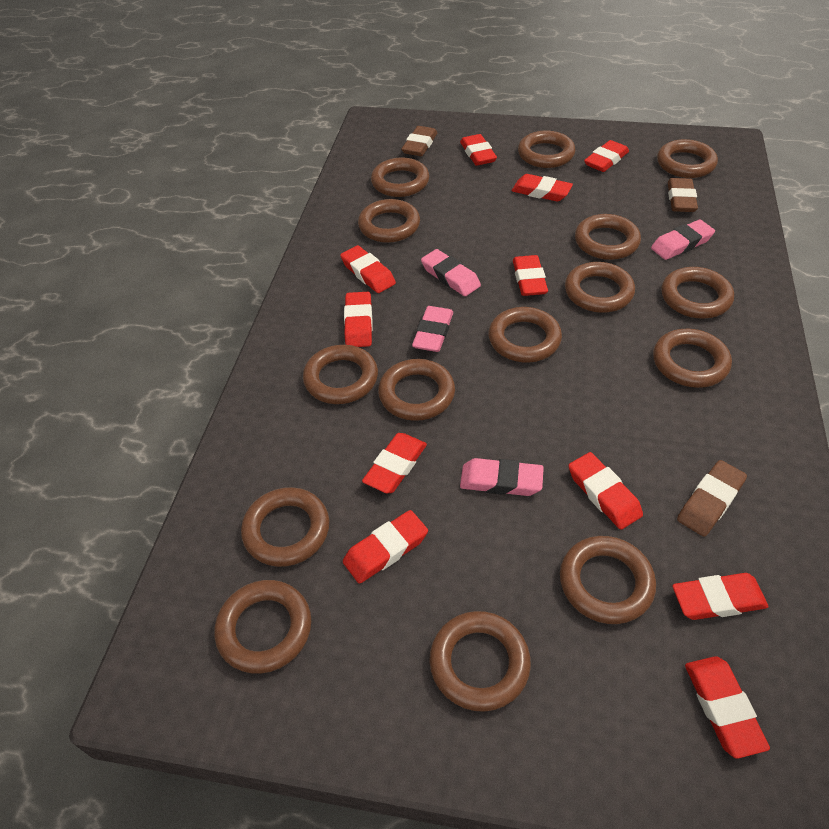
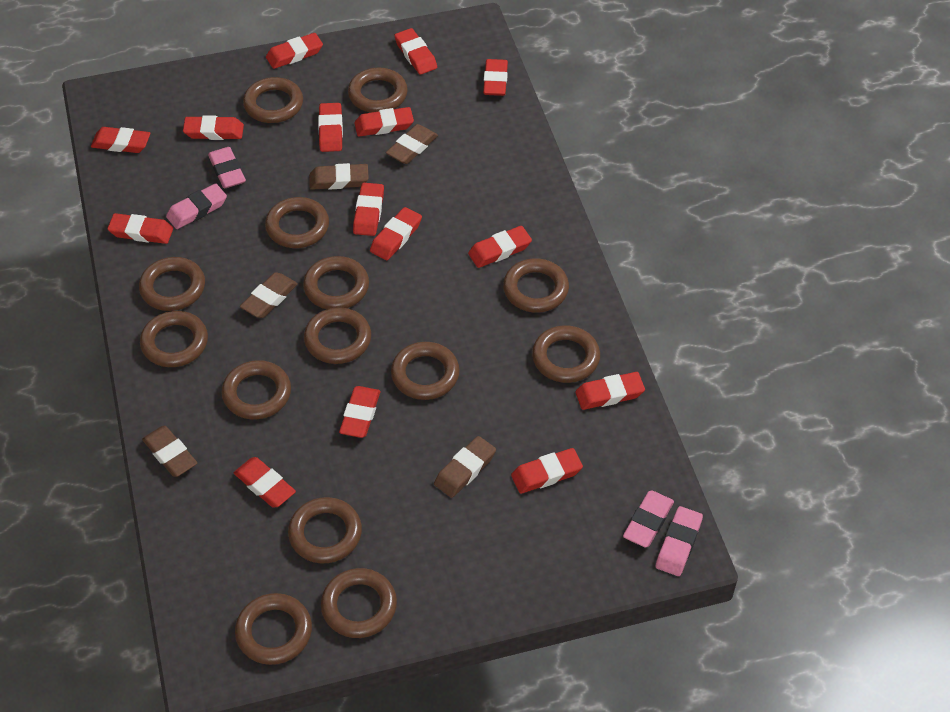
brown eraser: [401,126,438,156] [668,178,698,212] [677,460,747,537] = 3 -> [142,426,197,477] [240,272,298,318] [309,163,369,190] [386,124,438,164] [434,436,496,498] = 5
brown ring: [215,580,311,674] [241,487,329,567] [303,345,378,404] [358,199,420,243] [371,157,429,197] [378,359,455,421] [429,611,531,712] [489,307,562,362] [518,131,575,168] [560,536,656,624] [565,262,635,313] [575,214,641,260] [653,329,732,388] [657,139,718,178] [661,267,734,319] = 15 -> [139,257,205,311] [140,311,208,367] [222,360,291,419] [235,593,312,665] [243,77,303,123] [265,197,329,248] [288,497,362,563] [303,256,369,309] [304,307,371,364] [321,568,397,638] [348,68,408,113] [391,342,460,400] [503,259,569,313] [532,325,600,383] = 14
red eraser: [340,245,396,293] [343,510,428,584] [344,292,373,347] [362,433,427,493] [460,134,497,166] [512,174,573,201] [513,255,548,296] [569,452,643,530] [584,140,629,172] [672,573,768,620] [685,656,770,759] = 11 -> [91,127,151,153] [107,213,173,244] [183,115,244,140] [234,457,296,508] [266,33,323,69] [318,103,343,152] [339,386,380,438] [353,183,384,236] [354,107,414,137] [370,207,422,260] [394,28,437,75] [468,226,532,268] [483,59,508,96] [511,448,583,494] [575,372,645,410] = 15

